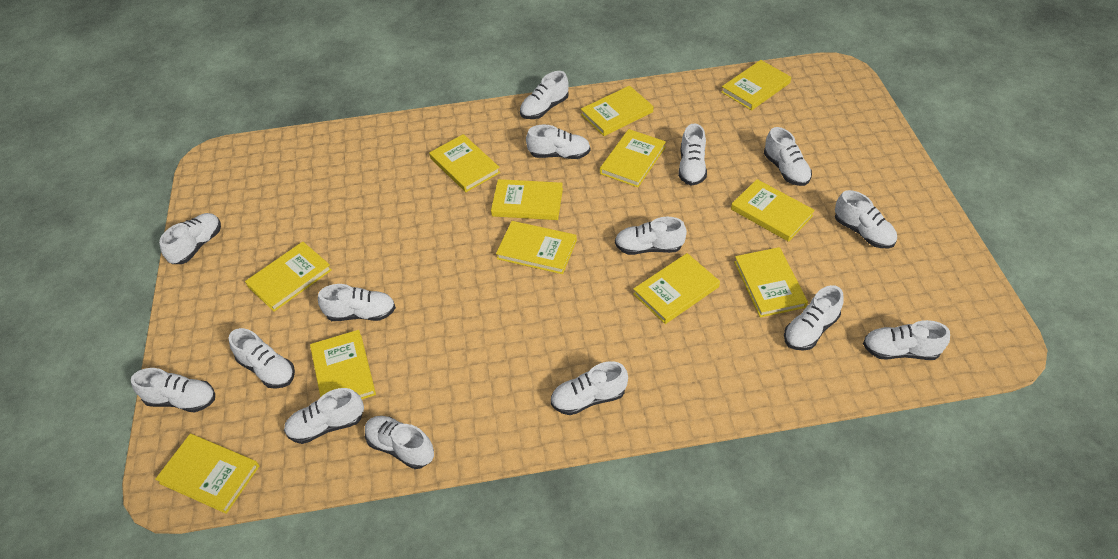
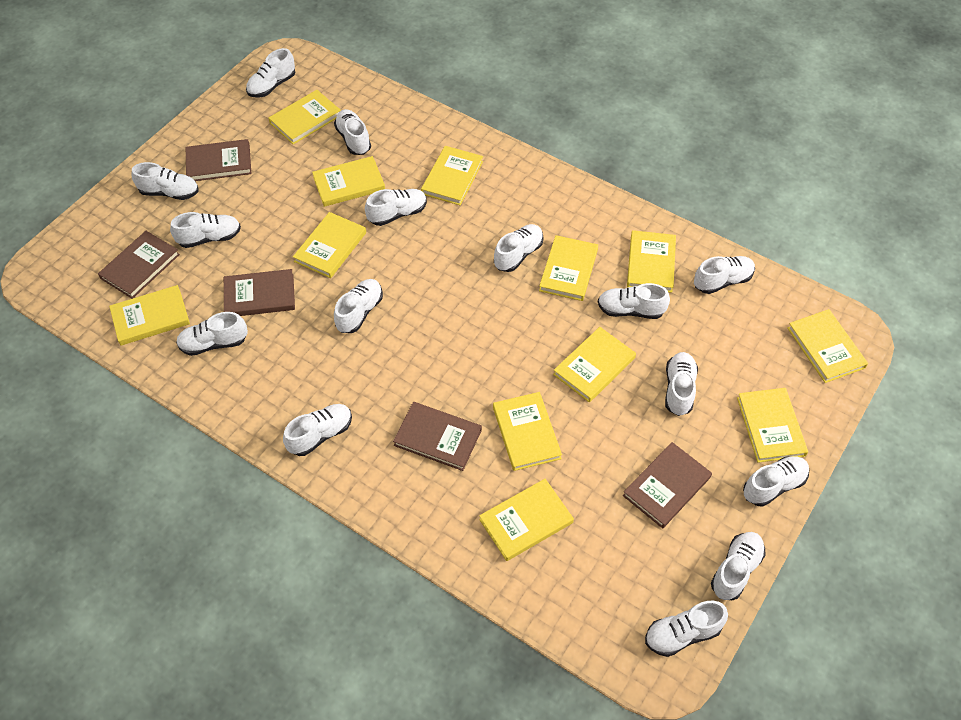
brown book: none = 0 -> [98,231,180,299] [186,139,252,181] [224,269,295,316] [393,402,482,471] [623,442,712,528] = 5

